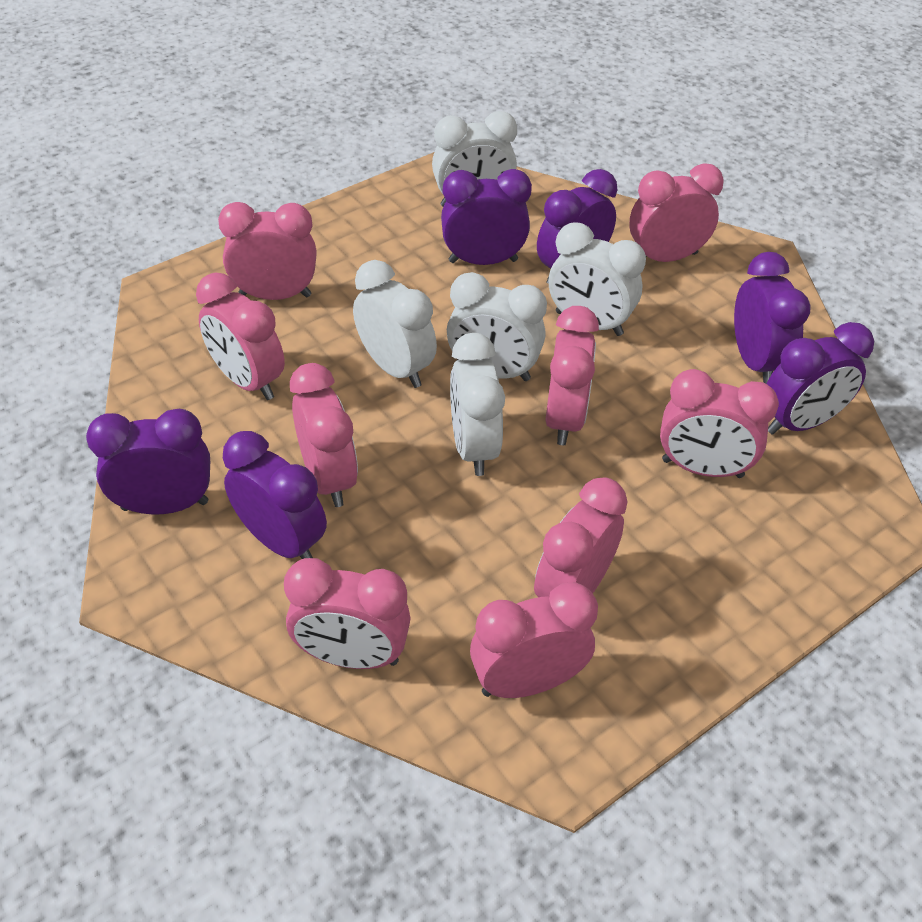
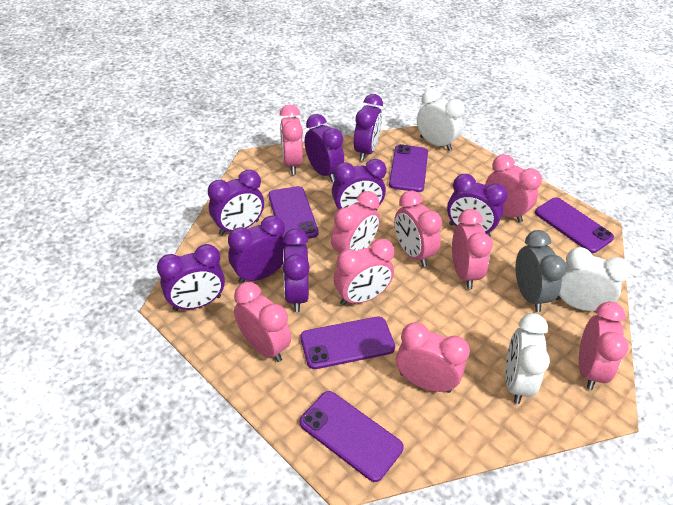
grey clock: none = 0 -> [515,230,567,312] = 1
purple clock: [86,409,210,514] [223,431,327,559] [441,169,532,265] [537,169,617,284] [734,252,810,384] [767,322,874,435] = 6 -> [157,244,225,311] [208,170,264,235] [228,216,286,284] [282,229,310,312] [305,114,344,182] [332,159,386,210] [354,94,383,161] [447,174,508,237] = 8
purple phone: none = 0 -> [269,186,319,239] [300,391,403,482] [301,317,395,369] [389,144,428,192] [535,198,614,253] = 5
white clock: [353,260,437,388] [432,111,517,207] [447,272,547,381] [450,333,505,476] [549,223,646,336] = 5 -> [417,89,465,151] [505,313,550,404] [556,247,631,311] = 3

